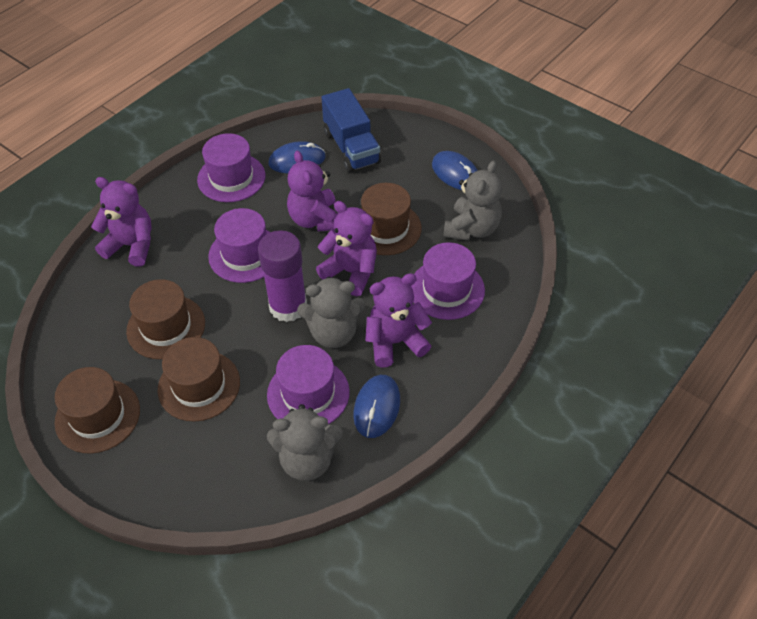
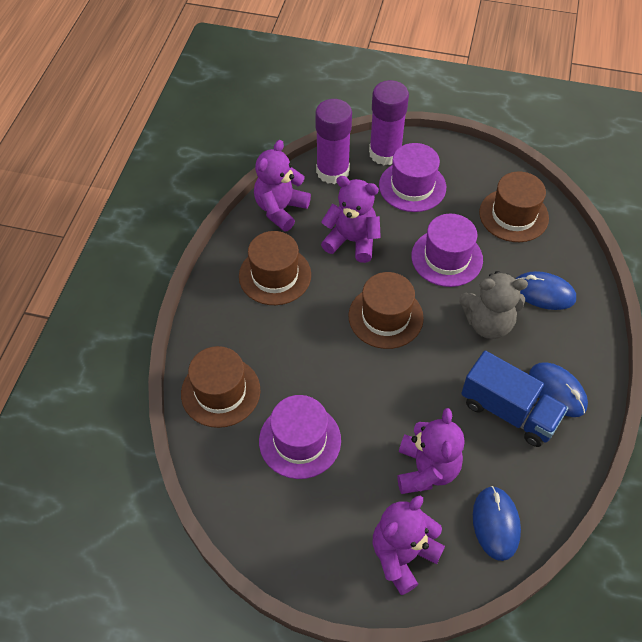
grey teddy bear: [267,404,343,481] [297,277,365,348] [443,160,502,241] = 3 -> [459,271,528,339] = 1
purple glue stick: [258,230,307,322] = 1 -> [315,99,352,184] [369,80,409,165] = 2
purple hat: [197,133,266,202] [208,208,270,283] [267,345,350,424] [411,242,485,320] = 4 -> [259,395,341,479] [379,143,446,212] [411,214,483,287] = 3

